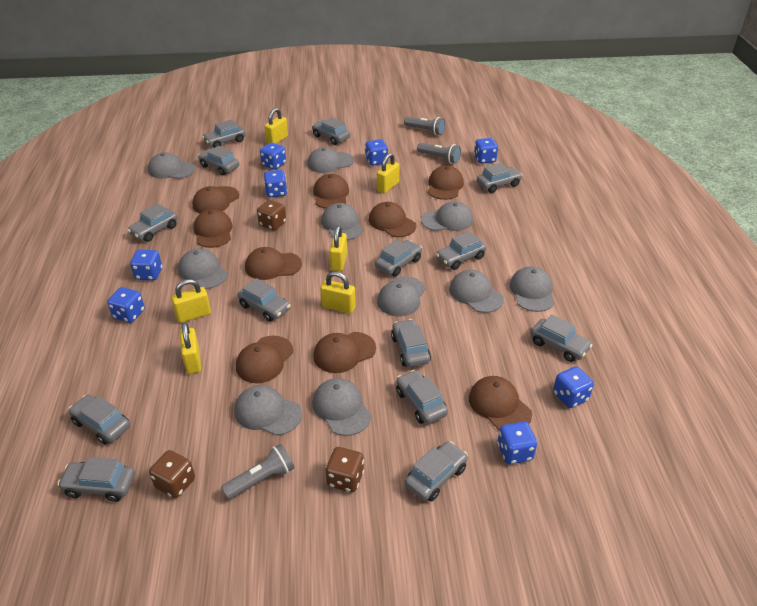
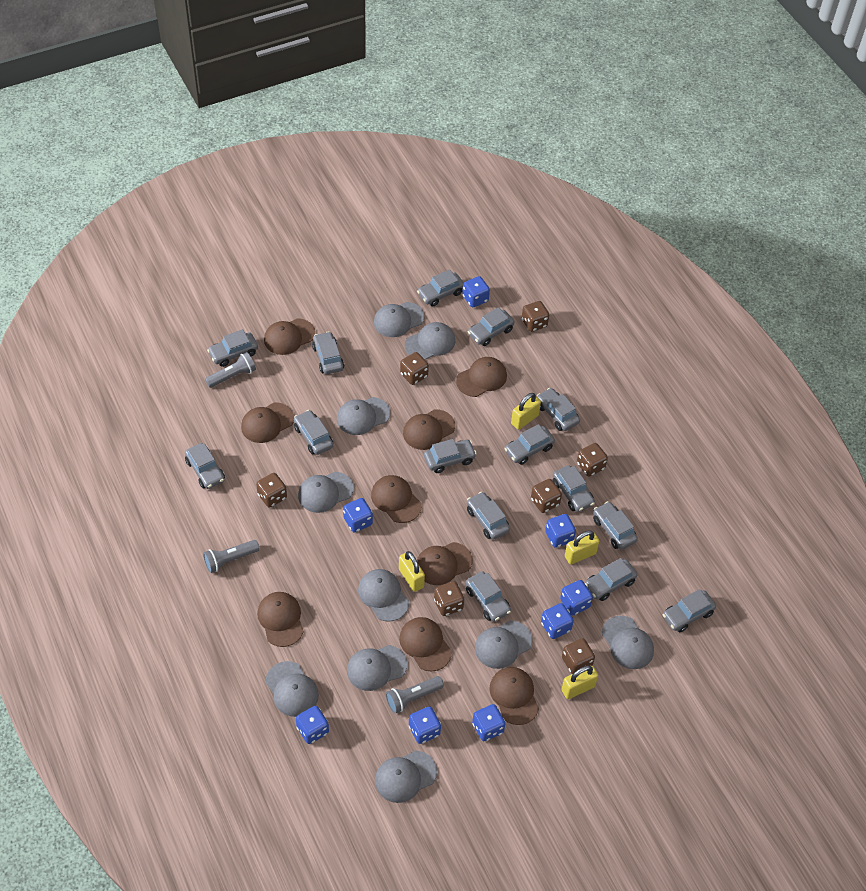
brown dice: [149,450,195,498] [257,200,286,231] [325,447,364,493] = 3 -> [256,473,287,508] [400,352,429,385] [434,581,464,616] [522,301,549,332] [531,479,562,513] [562,639,595,674] [577,443,608,477] = 7
grey car: [57,457,135,502] [68,395,130,445] [127,203,178,242] [198,146,239,175] [202,119,246,148] [238,278,291,322] [312,117,350,145] [375,240,422,277] [391,319,431,367] [396,370,448,424] [405,441,468,502] [436,231,486,270] [477,163,523,193] [531,314,593,362] = 14 -> [185,443,225,489] [207,329,258,367] [294,410,334,455] [312,331,344,374] [417,269,464,306] [424,439,477,473] [466,571,511,622] [467,492,510,540] [468,307,515,346] [504,424,555,465] [537,388,580,431] [553,466,595,512] [585,558,638,601] [593,501,638,550] [663,589,716,632] = 15
yellow padlock: [171,279,211,323] [180,322,201,374] [264,108,288,144] [320,271,356,314] [329,226,347,271] [377,153,399,194] = 6 -> [399,551,425,592] [511,393,541,430] [561,665,598,699] [565,530,599,564] = 4

